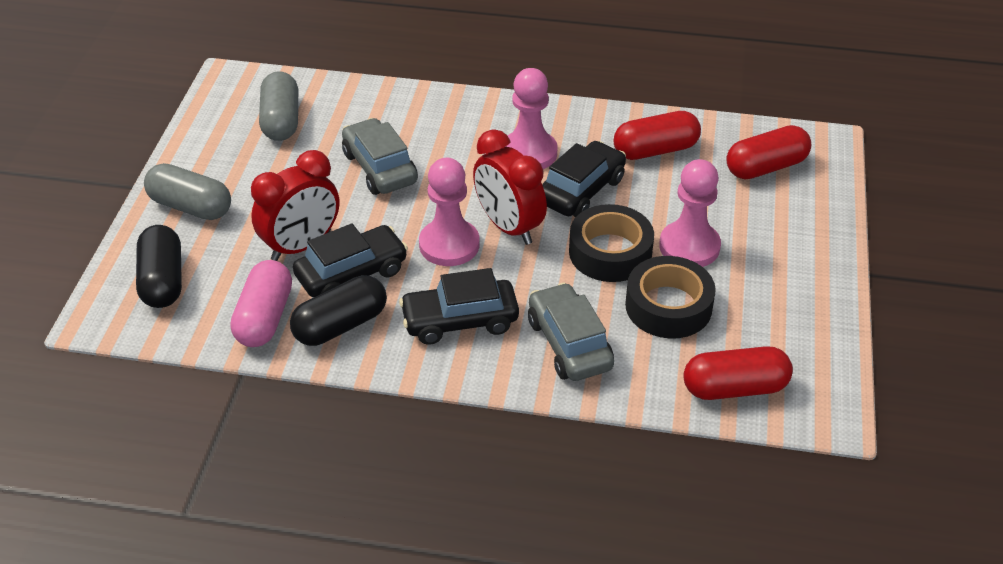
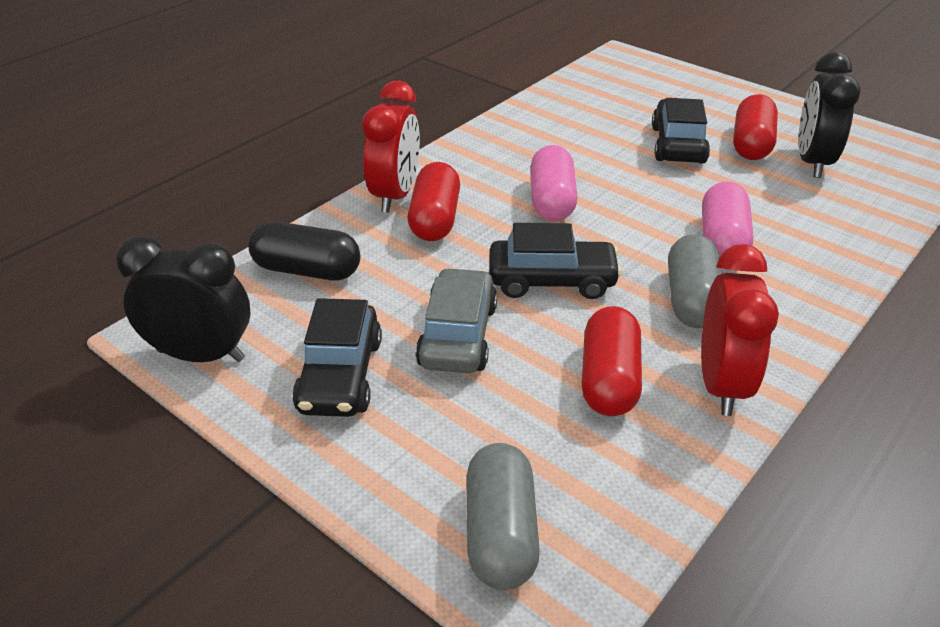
black capsule: [136,225,182,308] [290,275,387,346] = 2 -> [249,221,361,281] = 1
black clock: none = 0 -> [116,236,250,362] [799,52,861,178] = 2
black tape: [569,204,654,282] [625,256,716,338] = 2 -> none = 0
grey car: [342,118,418,195] [528,283,614,381] = 2 -> [416,268,497,373] = 1
pink capsule: [230,260,292,347] = 1 -> [530,145,578,221] [702,181,753,256] = 2
pink pawn: [419,158,479,266] [505,68,558,169] [659,159,721,267] = 3 -> none = 0

